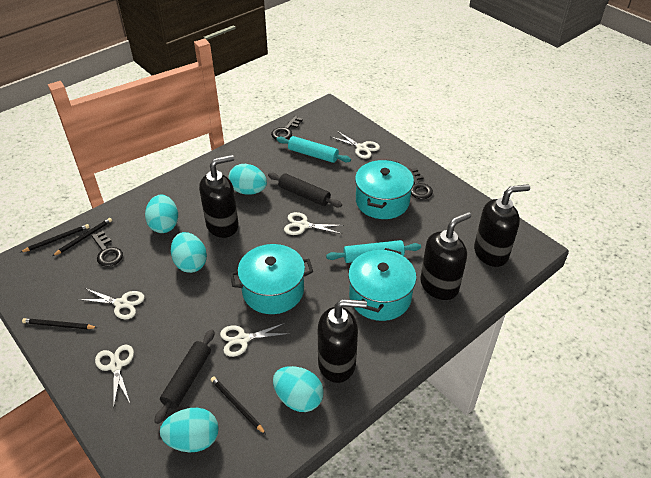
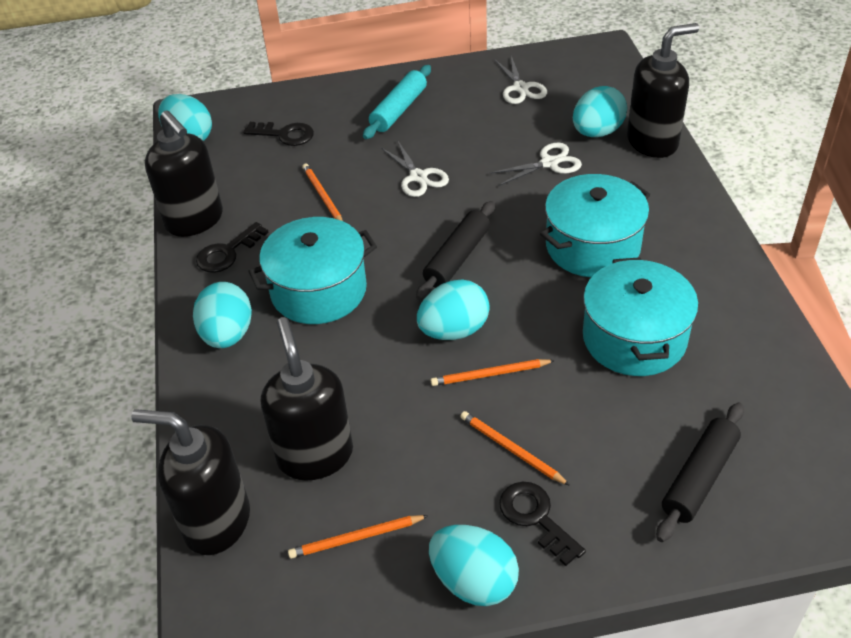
black pencil: [21,224,89,252] [22,318,98,329] [53,218,112,256] [211,377,266,434] = 4 -> none = 0
orange pencil: none = 0 -> [288,515,428,559] [302,164,343,221] [430,359,555,386] [460,411,570,486] = 4
turquoise rolling pin: [276,136,351,163] [326,240,421,263] = 2 -> [363,65,431,139] = 1
white scissors: [77,288,145,319] [95,345,134,409] [220,322,290,357] [284,212,344,235] [331,131,380,159] = 5 -> [381,140,449,197] [490,143,582,186] [494,56,547,104] = 3

